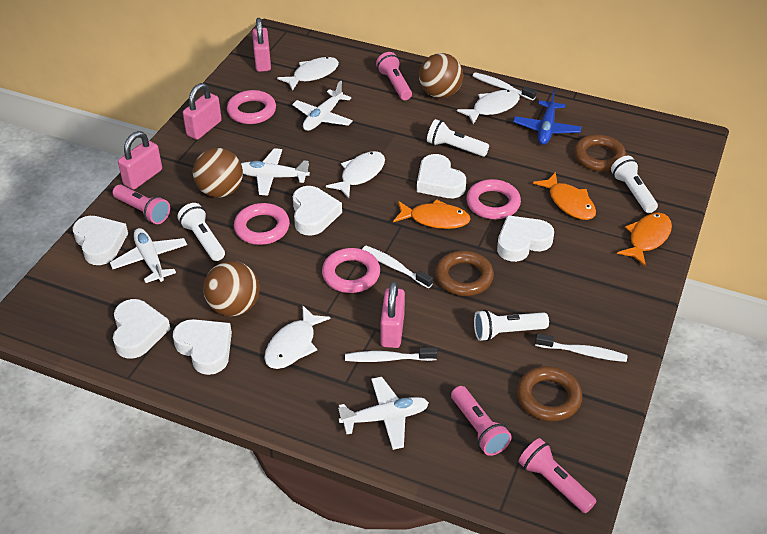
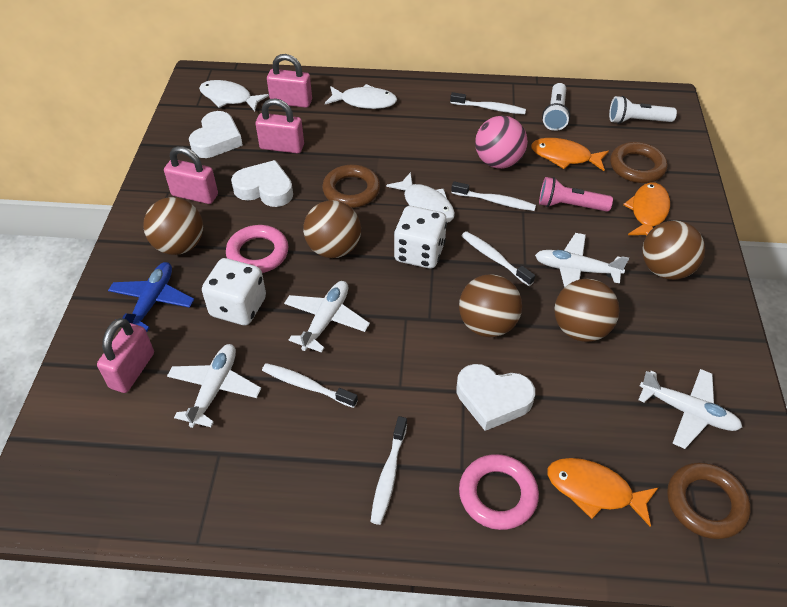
brown ball: [193,148,243,197] [203,261,260,316] [419,53,463,98] = 3 -> [143,197,203,255] [303,200,361,258] [459,274,522,337] [554,279,619,342] [642,220,705,280] = 5
pink ball: none = 0 -> [475,116,528,169] = 1
pink flashlight: [113,185,170,224] [376,52,412,100] [451,386,512,456] [518,438,597,513] = 4 -> [539,177,613,212] = 1
pink ring: [227,90,276,124] [234,203,290,245] [322,248,380,293] [466,179,521,219] = 4 -> [226,225,289,273] [459,454,539,530] = 2
white dice: none = 0 -> [202,258,266,325] [394,206,447,269] = 2
white fish: [264,305,331,369] [277,57,339,91] [326,151,385,198] [457,90,520,125] = 4 -> [199,80,269,111] [325,84,397,109] [386,172,455,223] = 3
white flashlight: [178,203,225,261] [427,119,489,157] [474,310,549,341] [611,156,658,213] = 4 -> [542,83,570,131] [609,96,677,124] = 2
white heart: [73,216,128,265] [113,299,170,359] [173,319,232,375] [293,186,342,236] [417,154,466,198] [497,215,554,262] = 6 -> [189,111,243,158] [231,160,293,207] [456,364,535,431] = 3
white toothbrush: [345,347,437,362] [362,246,433,288] [473,72,537,100] [535,333,627,362] = 4 -> [262,363,358,408] [370,416,407,525] [450,92,526,114] [451,181,536,211] [461,231,535,286] = 5

